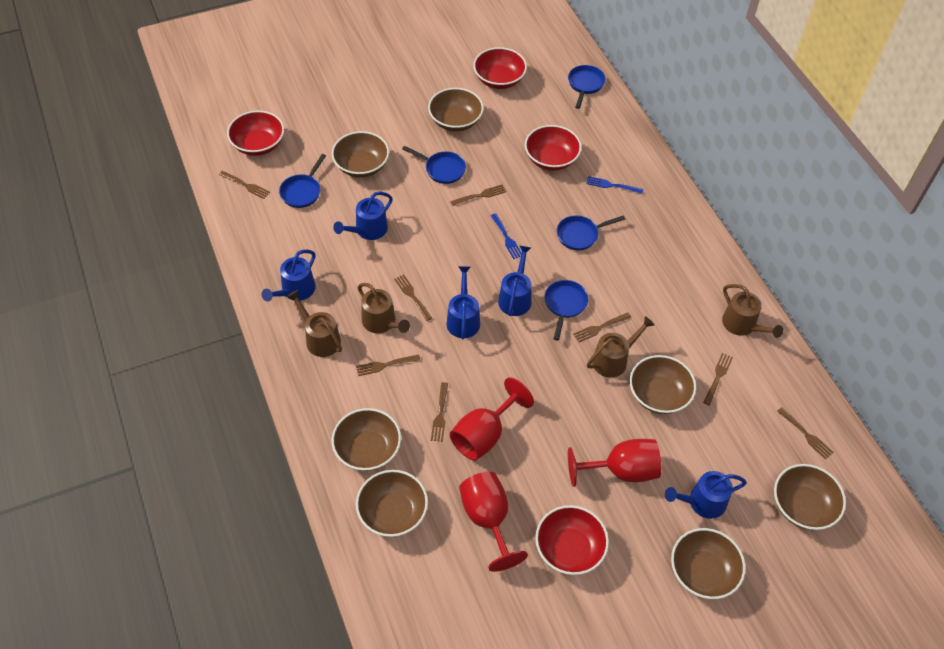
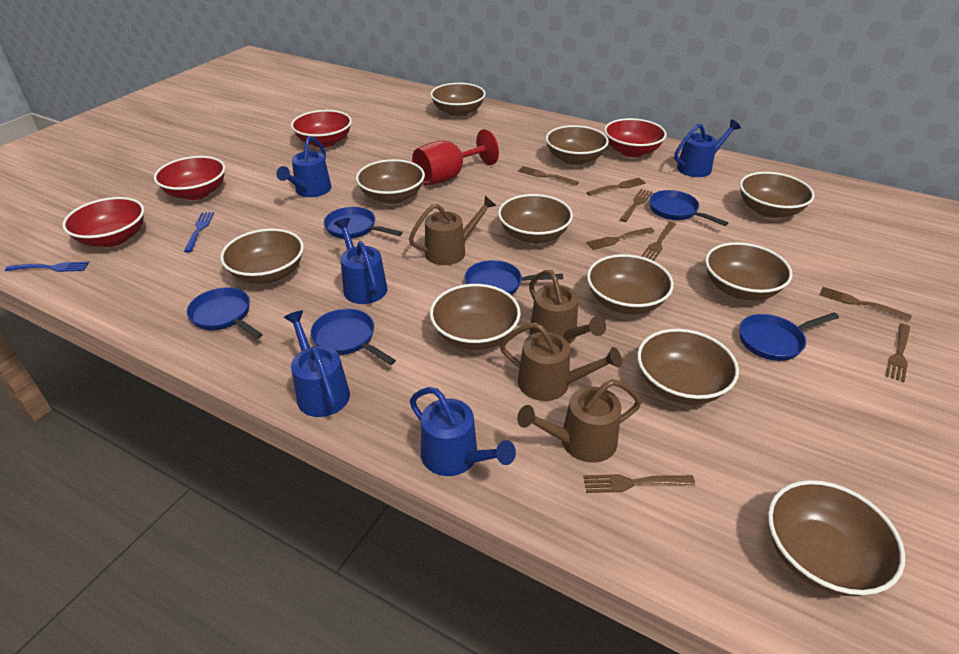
blue pan: [279,154,326,208] [402,146,466,184] [545,280,588,340] [557,215,625,250] [568,65,606,109] = 5 -> [187,287,263,339] [311,309,396,365] [324,207,403,239] [465,260,563,295] [649,190,728,226] [739,312,839,361] = 6
brown bowl: [332,131,389,178] [332,408,401,471] [356,470,428,537] [428,88,484,131] [630,355,696,414] [671,528,746,599] [774,464,846,530] = 7 -> [220,228,304,284] [356,159,425,204] [430,83,486,117] [430,284,521,350] [498,194,573,244] [546,125,609,165] [587,254,674,314] [637,329,739,405] [705,242,793,300] [740,172,815,218] [768,480,905,596] = 11
red goblet: [450,377,534,461] [459,472,528,572] [568,439,661,487] = 3 -> [412,129,499,185] = 1

